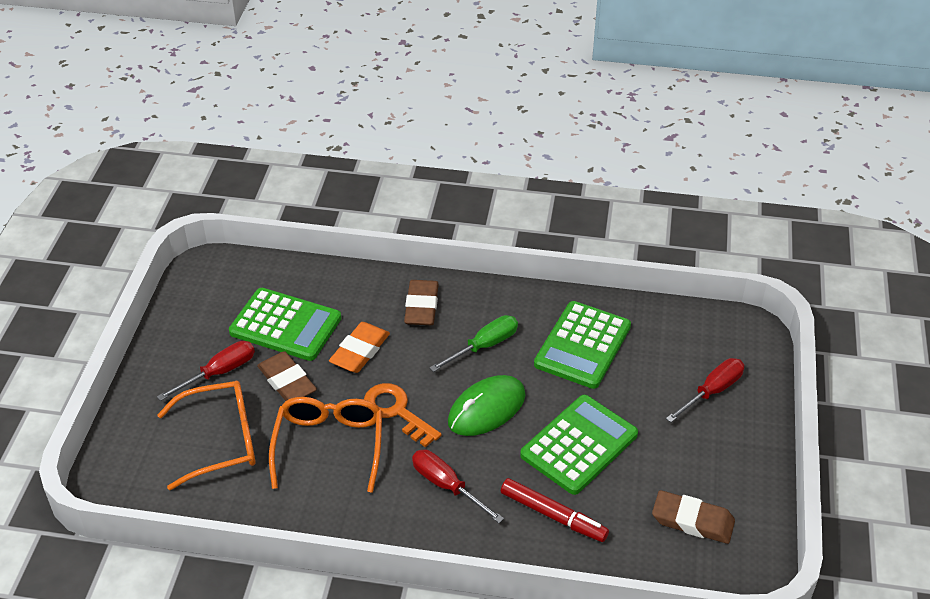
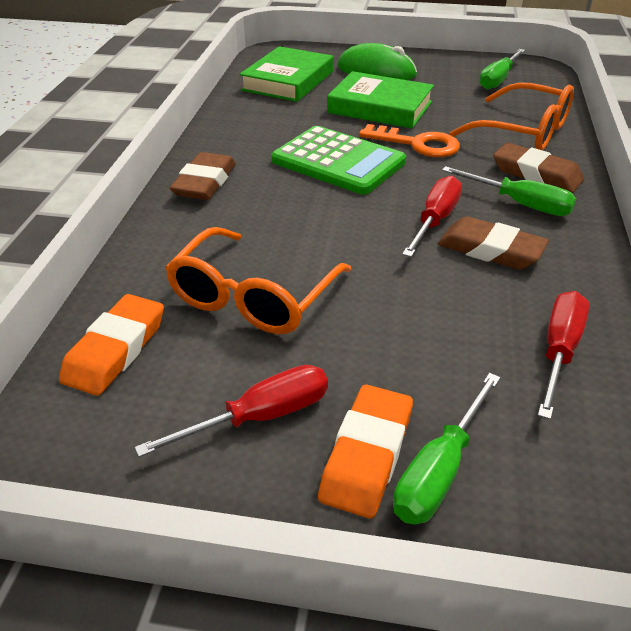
green book: none = 0 -> [240,46,333,102] [327,71,434,128] = 2
green calculator: [229,288,341,361] [520,395,638,495] [534,301,631,389] = 3 -> [271,126,406,195] = 1
green screwdriver: [430,315,518,372] = 1 -> [393,373,501,524] [442,166,576,216] [479,49,525,90] = 3
orange eraser: [329,322,390,373] = 1 -> [59,294,164,396] [318,384,413,519] = 2
red marker: [501,478,609,542] = 1 -> none = 0

